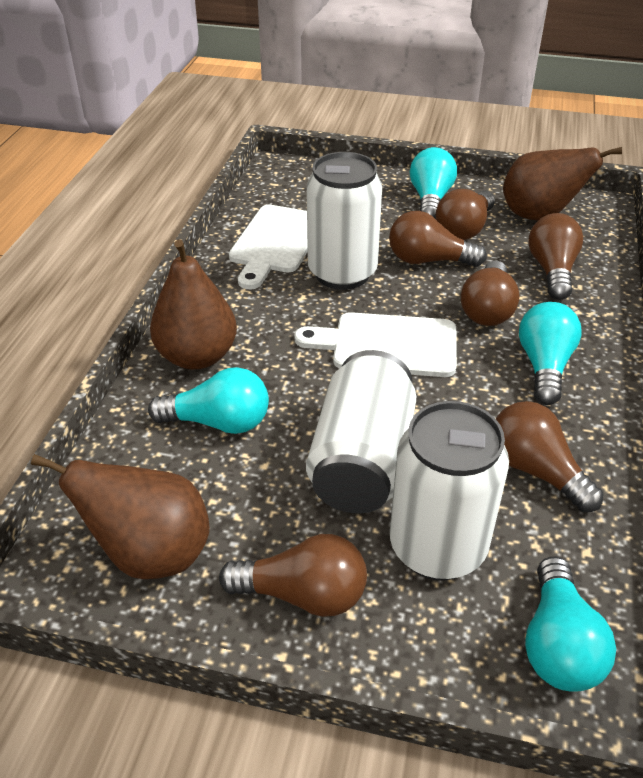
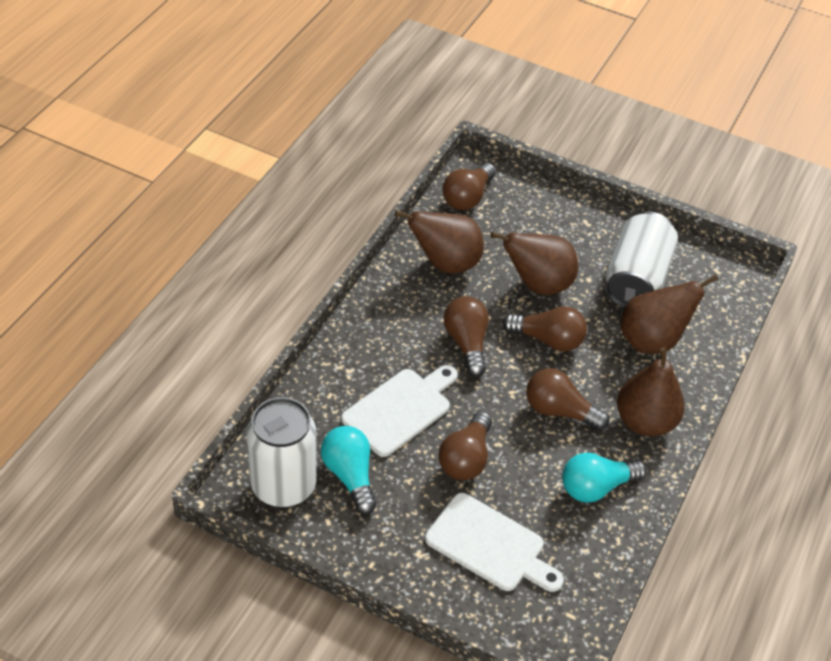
brown light bulb: [219,534,367,617] [389,211,487,267] [436,189,495,240] [461,261,520,326] [496,401,604,512] [529,213,583,300] = 6 -> [438,411,492,480] [442,163,496,210] [444,296,489,377] [502,306,587,351] [526,368,609,431] = 5
brown pear: [31,454,210,579] [150,239,237,370] [503,147,622,220] = 3 -> [395,210,484,274] [491,232,578,295] [617,347,685,437] [621,274,718,354] = 4
turquoise light bulb: [148,367,269,434] [410,147,457,219] [519,302,582,405] [525,556,616,692] = 4 -> [321,426,376,514] [562,452,646,503] = 2
white can: [306,350,416,513] [307,152,382,290] [390,401,509,580] = 3 -> [247,397,317,508] [605,212,678,308] = 2

